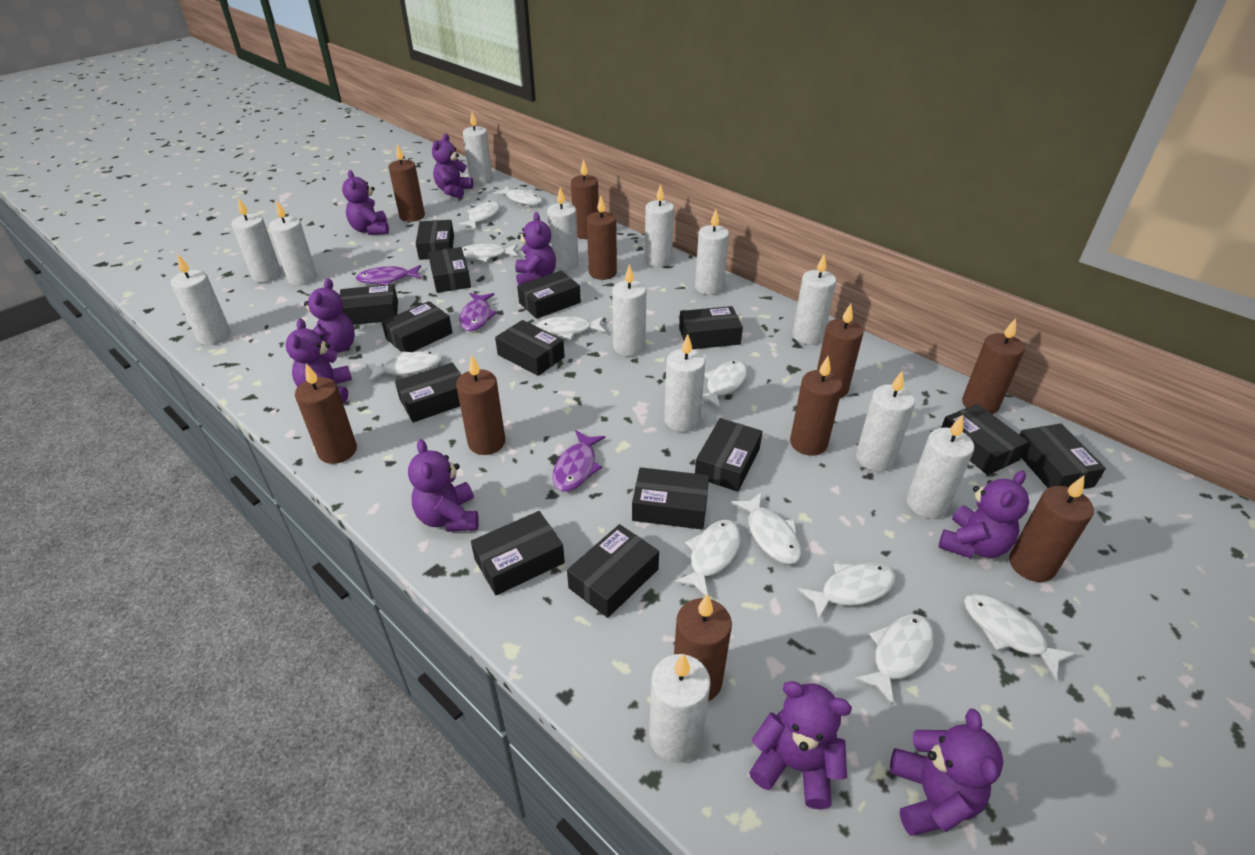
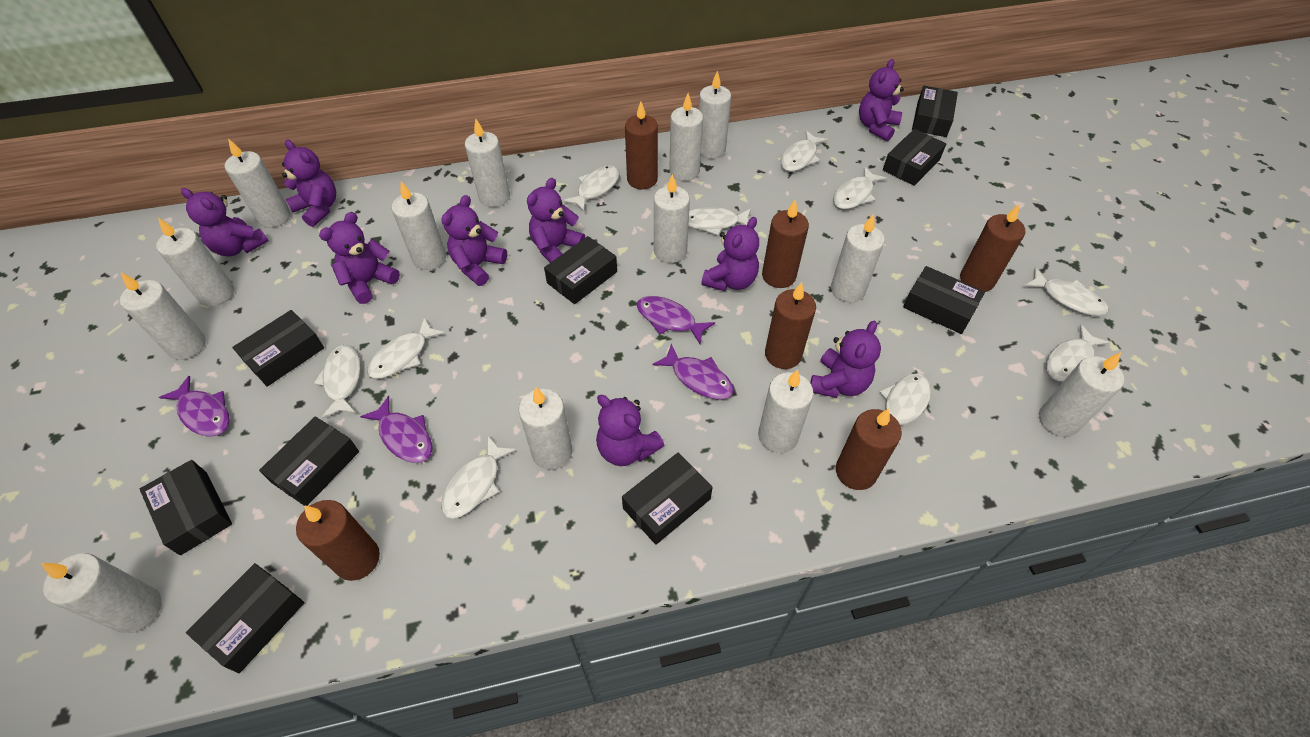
black box: [340,284,398,325] [382,301,453,352] [395,362,461,423] [416,220,454,260] [428,247,471,293] [471,511,565,595] [495,320,565,376] [517,271,581,319] [567,524,659,618] [632,467,709,530] [679,306,743,349] [695,418,762,492] [941,404,1029,475] [1019,423,1106,489] = 14 -> [140,460,232,555] [186,563,305,673] [232,310,324,387] [259,416,359,506] [544,236,617,304] [622,453,713,545] [883,129,946,186] [903,266,985,334] [912,86,958,137] = 9
brown candle: [295,363,357,464] [389,144,425,222] [456,355,505,455] [571,159,599,239] [587,196,617,280] [674,594,732,701] [790,356,843,456] [817,304,864,398] [962,318,1025,414] [1009,476,1094,582] = 10 -> [296,500,380,581] [625,102,658,189] [762,200,809,288] [765,282,816,369] [836,409,902,490] [960,203,1025,292] = 6
purple fish: [356,265,421,285] [459,293,497,331] [552,430,605,492] = 3 -> [159,376,230,437] [360,396,433,463] [637,296,715,344] [652,344,734,400] = 4
white fish: [366,351,443,382] [457,201,500,229] [462,244,518,262] [493,186,542,205] [536,316,606,339] [673,520,741,596] [702,360,748,409] [731,492,801,564] [797,563,896,620] [854,615,935,706] [964,593,1076,680] = 11 -> [314,345,361,419] [367,317,446,379] [441,436,517,519] [563,165,620,212] [688,207,751,236] [781,130,828,172] [833,166,887,209] [879,374,931,445] [1024,268,1108,316] [1046,324,1110,382] = 10

